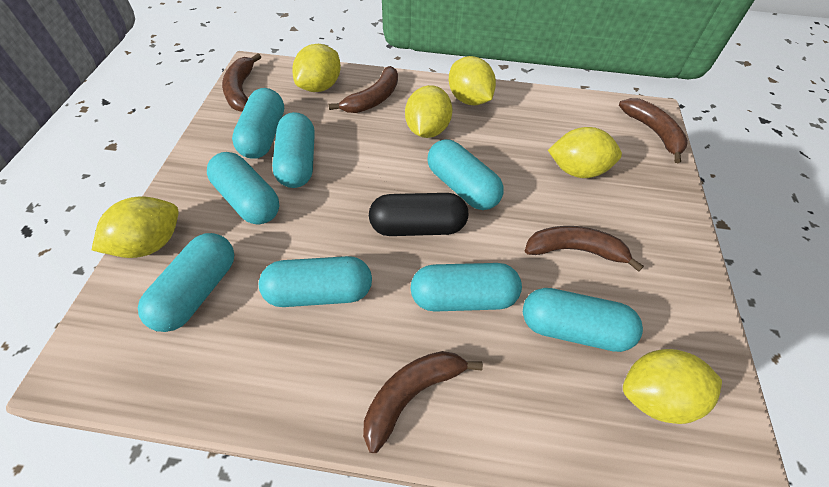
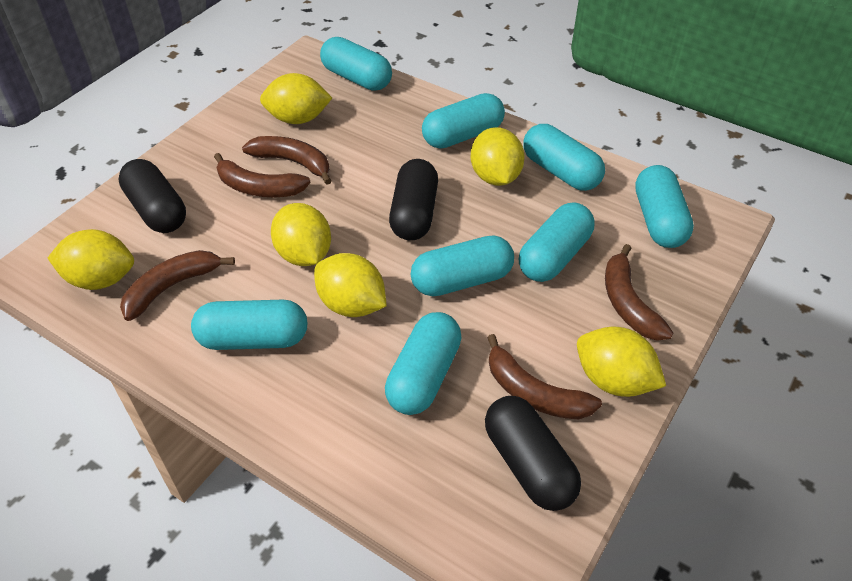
black capsule: [369,193,468,236] = 1 -> [119,159,186,233] [389,159,438,240] [485,396,581,511] = 3

